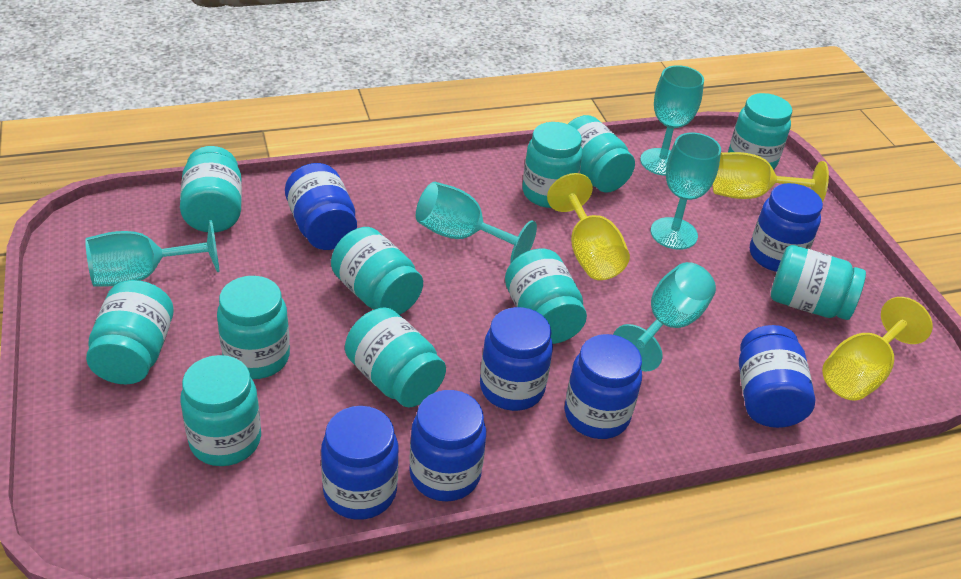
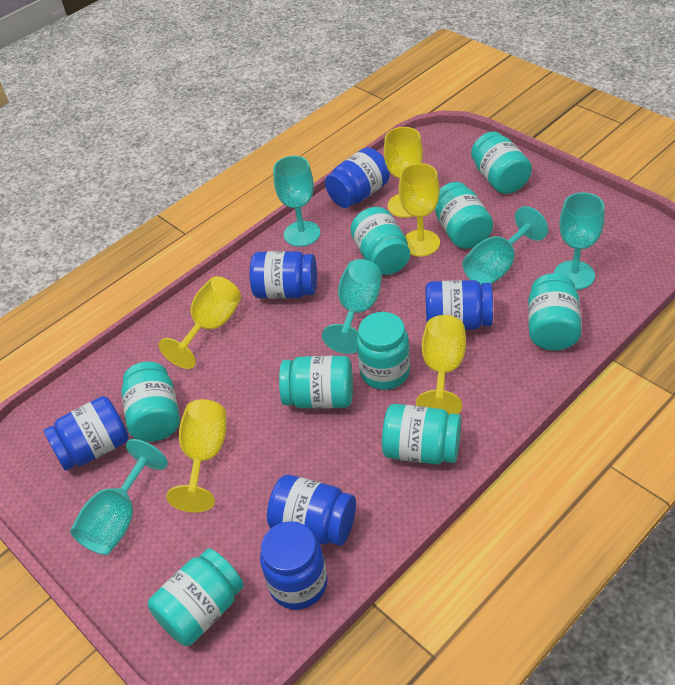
blue jar: [285,163,357,250] [321,406,399,520] [409,390,486,501] [480,307,553,411] [565,334,642,439] [739,325,816,428] [750,183,823,272] = 7 -> [44,396,129,471] [250,251,317,299] [260,521,327,610] [267,475,356,546] [325,147,390,208] [426,280,493,330] = 6
turquoise jar: [86,280,174,385] [180,146,242,232] [180,355,261,466] [217,276,290,379] [331,227,423,315] [345,307,446,407] [505,249,587,344] [522,122,583,208] [568,115,635,193] [728,93,792,170] [771,245,866,320] = 11 -> [121,362,180,442] [148,548,244,646] [279,356,353,409] [350,207,410,275] [356,312,410,390] [382,404,461,464] [435,182,493,249] [471,132,532,194] [528,273,582,351] = 9
yellow goblet: [547,173,630,280] [713,152,829,202] [822,297,933,401] = 3 -> [159,276,241,369] [166,399,226,513] [384,127,423,218] [399,163,440,256] [416,315,466,415] = 5

